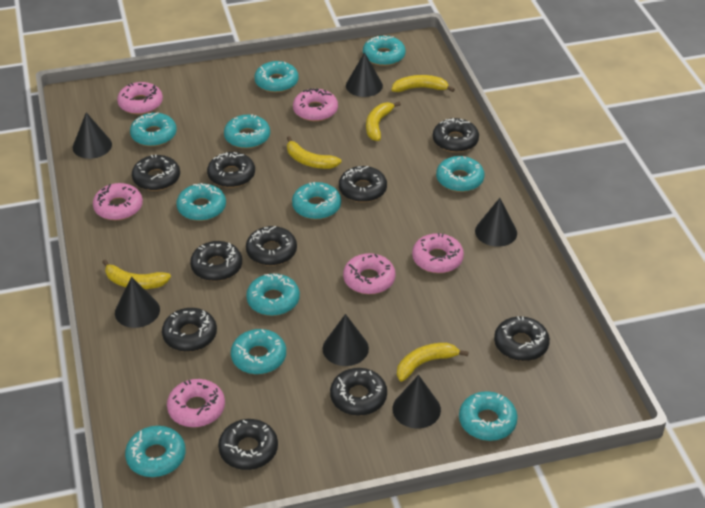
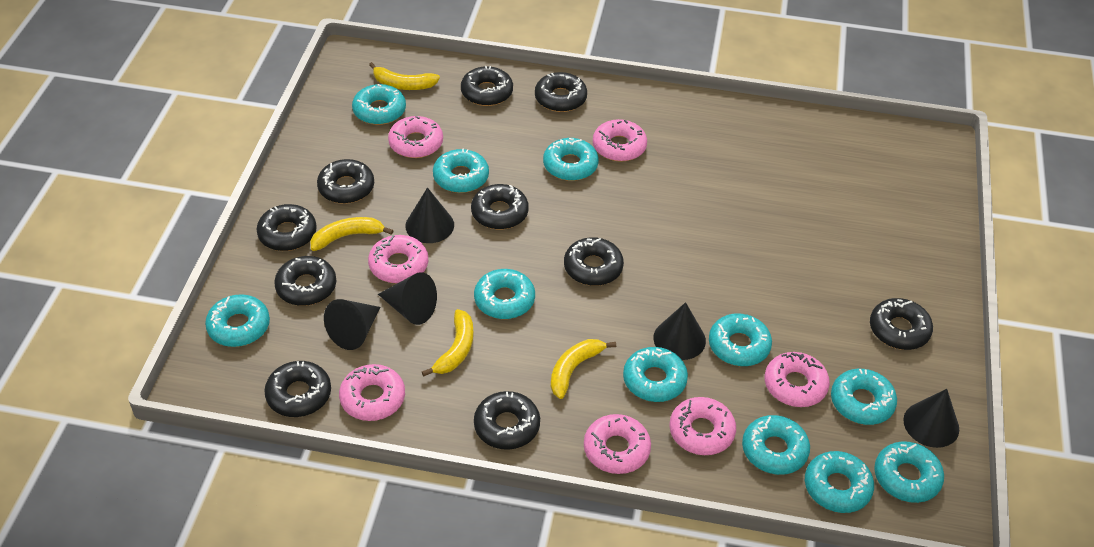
black cone: [73,112,112,159] [115,277,160,328] [323,314,369,366] [346,52,383,97] [392,375,441,429] [475,198,517,247] = 6 -> [324,299,380,350] [378,272,437,325] [405,187,454,243] [653,302,706,360] [903,389,959,448] = 5
pink donut: [93,183,143,220] [117,82,163,114] [167,379,225,427] [293,88,338,121] [343,253,396,294] [412,233,464,273] = 6 -> [339,364,405,421] [368,235,428,283] [388,116,443,158] [584,414,651,474] [593,119,647,162] [669,397,736,455] [765,352,830,407] = 7
yellow banana: [102,259,171,289] [287,136,342,169] [366,101,401,141] [392,75,455,92] [397,343,469,382] = 5 -> [310,217,394,251] [369,62,440,90] [422,309,473,377] [551,339,616,399] = 4

